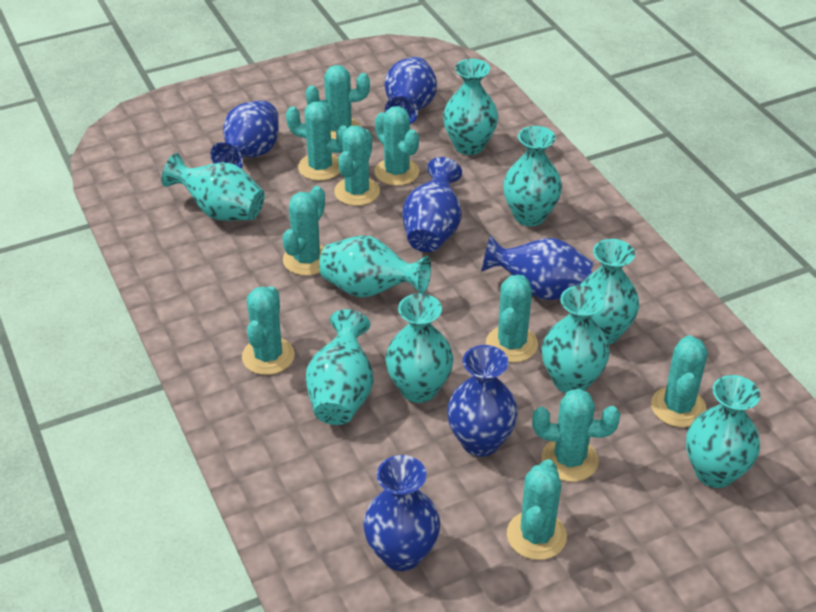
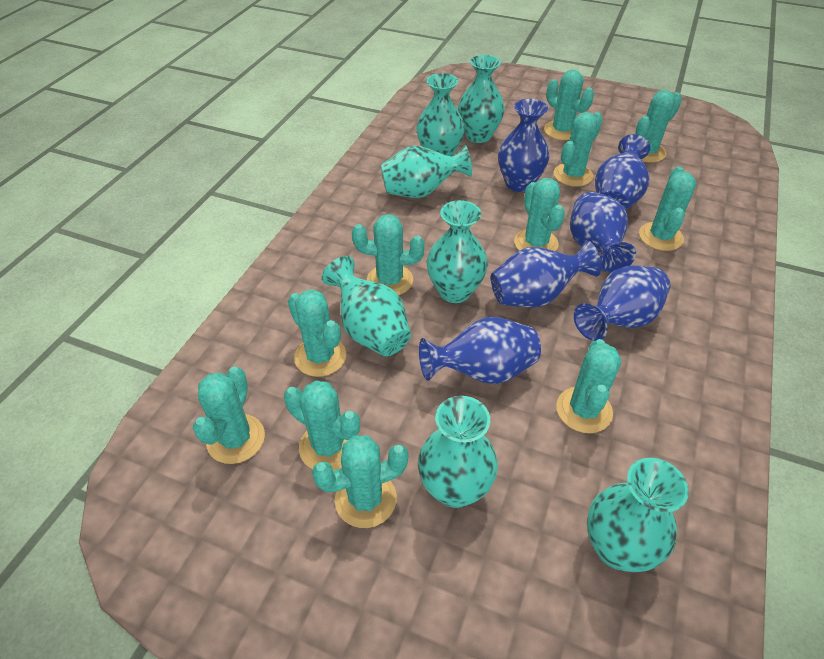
turquoise cactus: [242,286,295,375] [282,186,325,276] [286,102,347,181] [306,65,370,139] [334,125,380,206] [374,106,419,186] [486,275,538,363] [507,459,567,560] [532,389,620,482] [651,335,708,427] = 10 -> [193,367,265,464] [284,381,360,471] [288,289,346,377] [312,435,408,528] [352,214,425,295] [514,178,565,251] [544,70,594,140] [554,112,603,187] [556,339,621,433] [635,90,682,163] [639,166,696,251] = 11
turquoise vase: [161,153,265,221] [306,309,374,425] [319,236,431,298] [385,293,454,403] [443,59,498,155] [503,126,562,226] [542,285,610,393] [580,239,639,345] [686,375,760,488] = 9 -> [322,256,411,356] [381,145,472,198] [416,73,465,156] [418,396,498,508] [427,200,488,303] [458,55,505,143] [587,458,689,572] = 7

